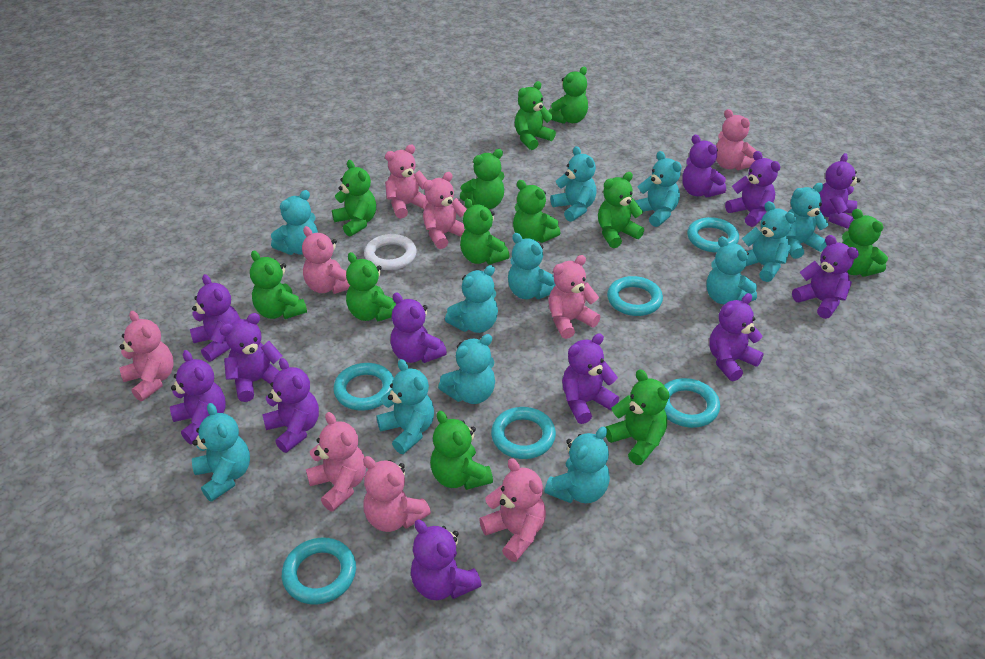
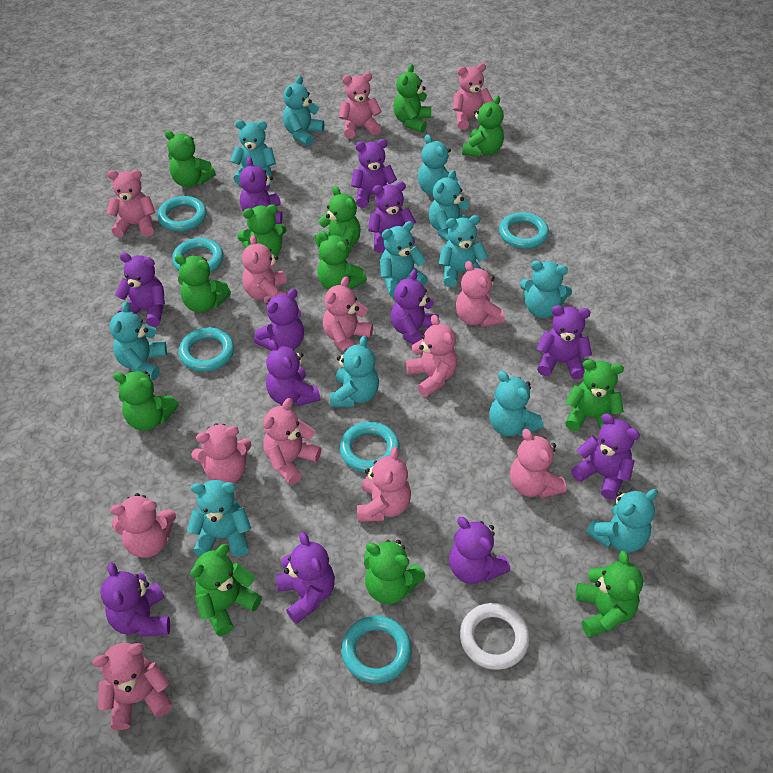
pink teddy bear: [119,311,174,401] [302,226,350,294] [306,412,366,512] [363,456,431,532] [385,145,428,219] [423,172,467,249] [479,458,546,562] [548,255,601,339] [716,109,756,170] = 9 -> [92,643,172,730] [106,170,156,237] [110,493,176,558] [191,423,251,483] [242,235,288,304] [263,398,321,485] [323,277,373,353] [339,72,382,139] [357,447,411,522] [405,315,457,397] [453,63,494,130] [456,261,505,327] [510,429,566,498] = 13

